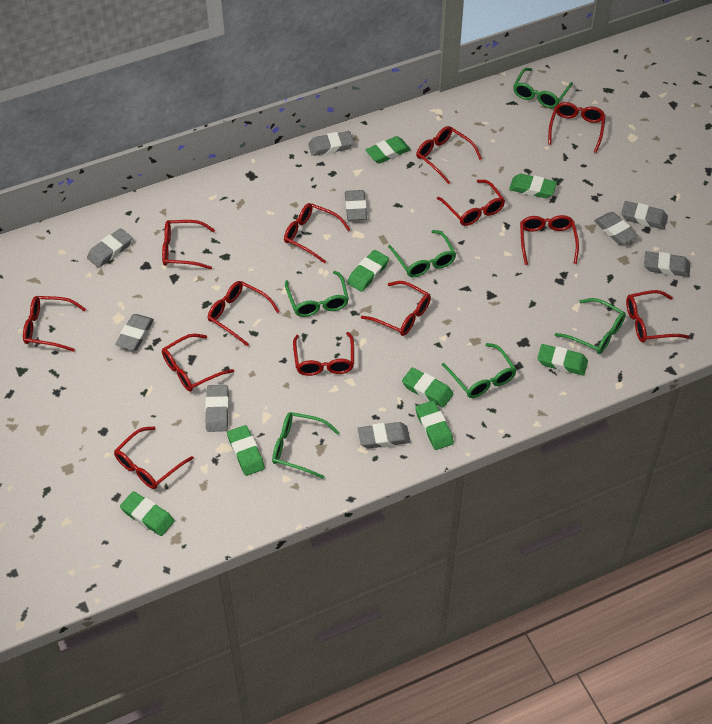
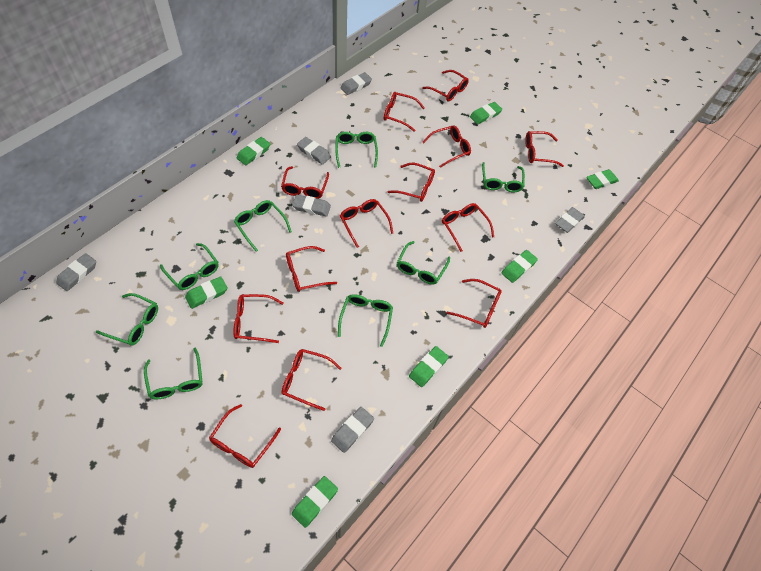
green eraser: [120,491,175,536] [227,425,265,476] [347,250,389,292] [366,136,411,164] [402,367,453,407] [415,400,454,450] [509,174,557,198] [537,344,588,375] = 8 -> [185,276,227,309] [237,137,270,165] [292,476,338,528] [409,346,449,387] [470,102,502,124] [501,250,538,283] [586,169,619,189] = 7
green glasses: [272,412,340,479] [285,271,349,317] [388,230,456,277] [442,343,517,398] [513,68,573,108] [555,298,626,354] = 6 -> [96,293,158,346] [144,348,203,399] [160,243,219,290] [234,200,292,252] [335,132,378,168] [338,294,393,347] [397,241,450,285] [482,162,525,192] = 8
grey eraser: [87,228,132,268] [115,314,154,350] [205,385,229,432] [308,131,354,156] [345,190,367,221] [358,422,411,449] [594,212,638,245] [621,201,668,229] [644,251,690,277] = 9 -> [56,253,96,291] [292,195,331,216] [297,137,331,165] [331,407,374,453] [340,72,372,95] [555,207,585,233] = 6

